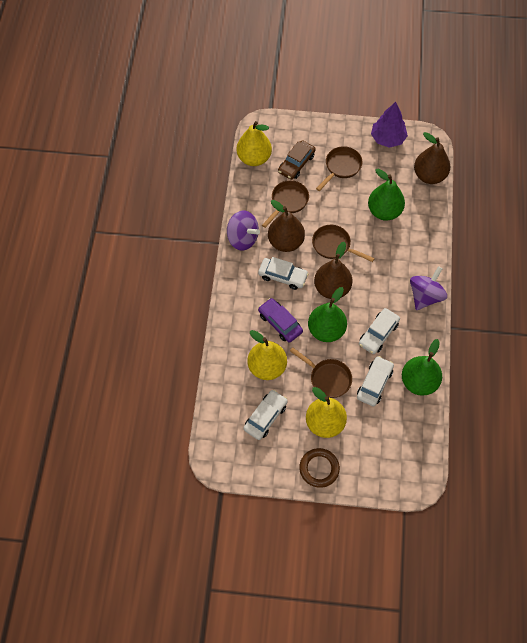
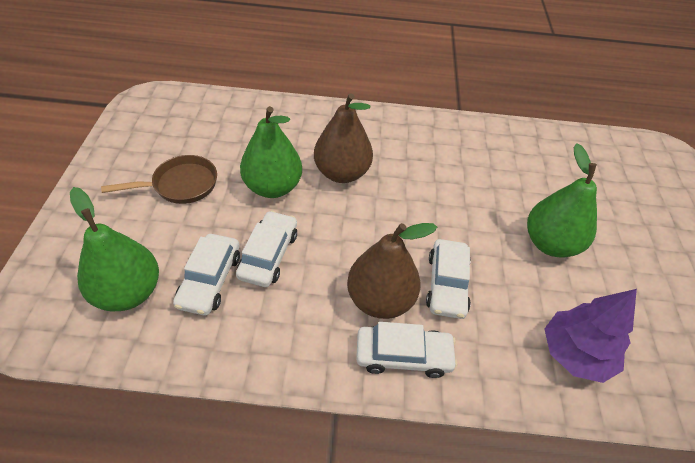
brown car: [278,140,316,180] = 1 -> none = 0
brown pan: [262,180,309,228] [290,347,352,398] [312,225,375,262] [316,146,362,191] = 4 -> [101,155,217,204] = 1
brown pear: [268,200,305,252] [314,242,352,299] [414,132,450,184] = 3 -> [314,93,373,183] [347,223,437,319] = 2
brown ring: [299,448,340,488] = 1 -> none = 0
purple car: [258,298,303,343] = 1 -> none = 0
purple spinning top: [227,211,260,251] [410,266,447,310] = 2 -> none = 0
yellow pear: [236,121,272,166] [248,330,287,380] [306,387,347,438] = 3 -> none = 0

